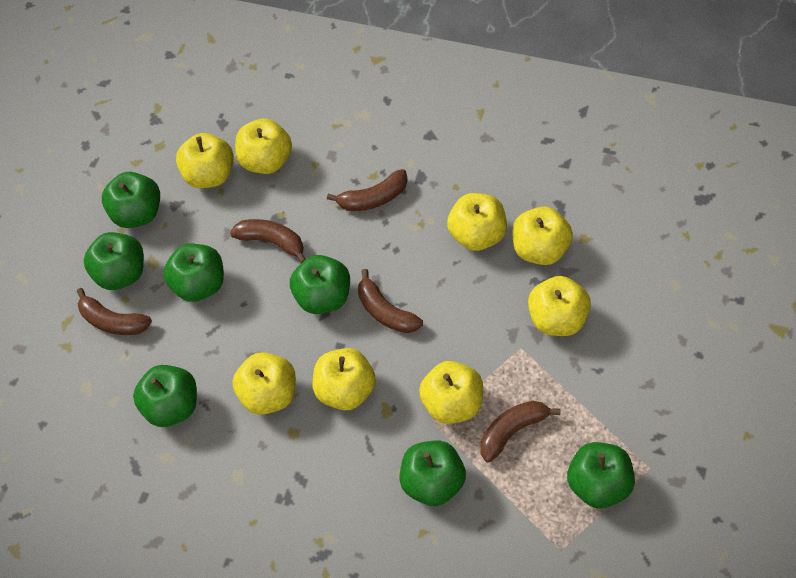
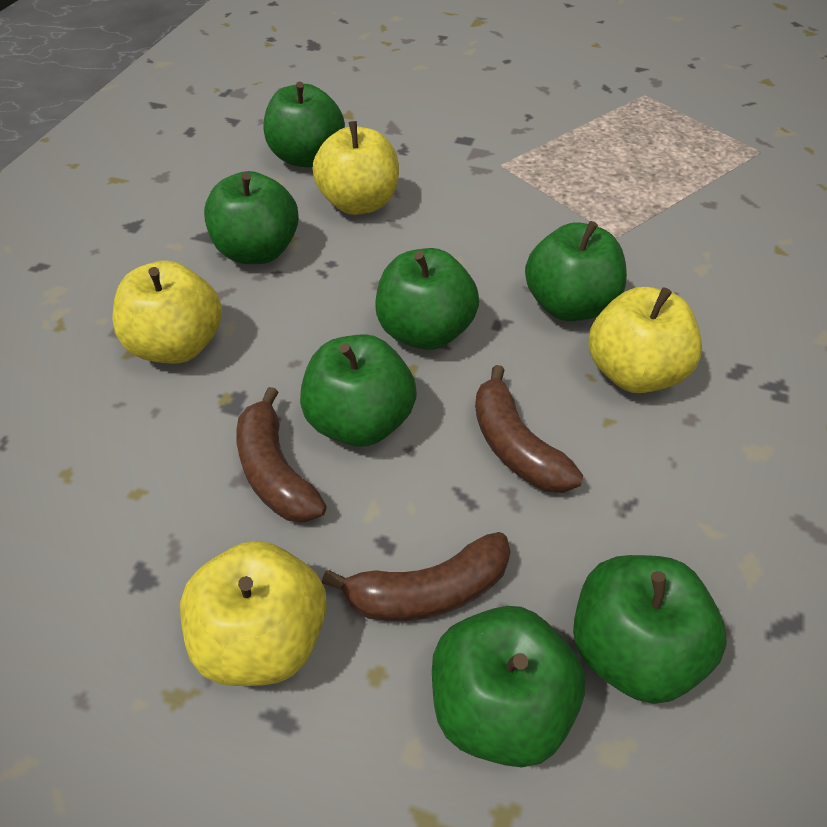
brown banana: [77,288,152,335] [230,219,306,263] [327,169,408,211] [358,269,423,333] [481,401,560,463] = 5 -> [236,387,327,523] [322,532,511,621] [475,365,583,493] = 3
yellow apple: [176,133,234,188] [233,352,296,415] [235,119,292,174] [312,348,376,410] [419,361,483,424] [447,193,507,251] [512,206,573,265] [528,276,591,336] = 8 -> [112,260,222,364] [180,541,327,686] [313,121,399,215] [588,287,702,393] = 4

